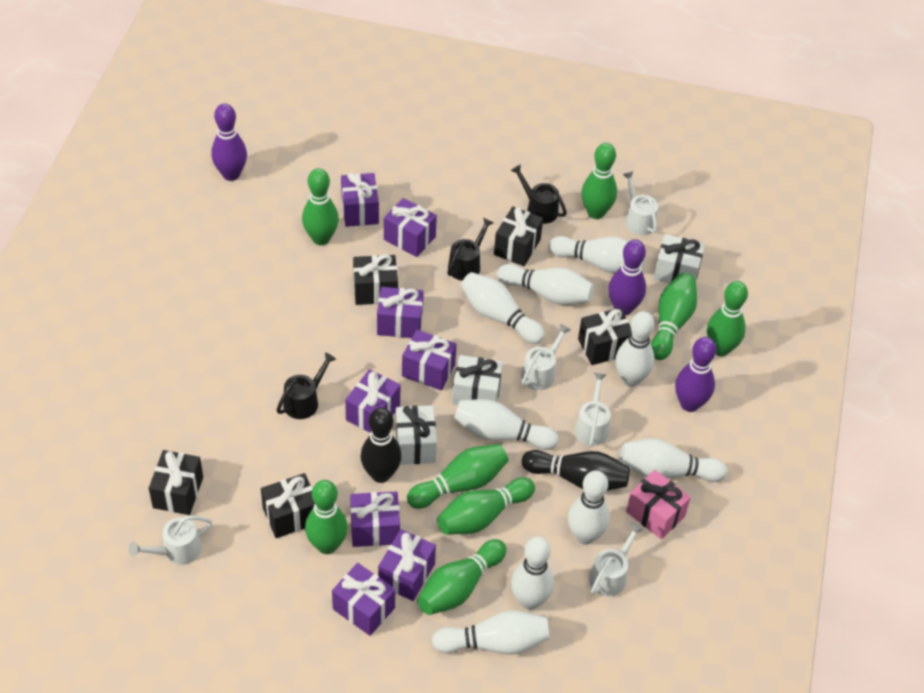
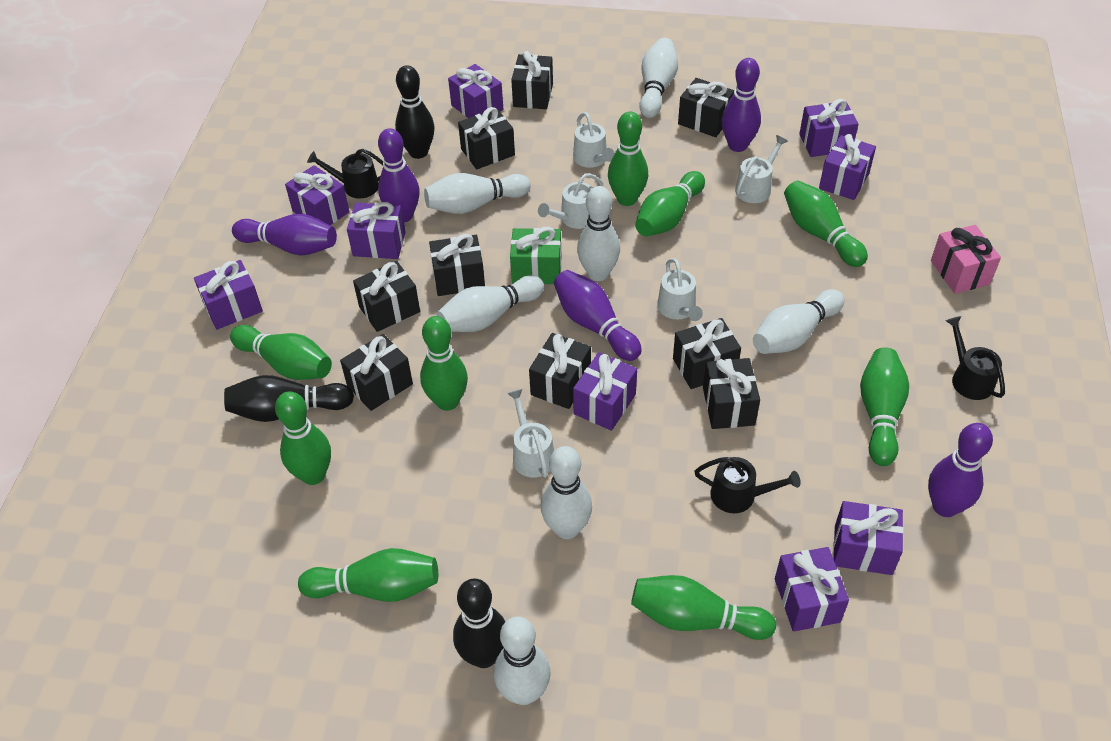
black bowling pin: [360,408,402,483] [522,450,630,491] = 2 -> [224,375,354,422] [395,65,435,159] [453,578,505,668] = 3
black gift: [149,450,203,515] [261,473,315,538] [353,254,398,305] [494,207,543,266] [578,308,632,365] = 5 -> [340,334,413,411] [353,261,420,332] [429,234,485,296] [458,107,515,169] [511,51,553,109] [529,333,591,409] [673,318,741,389] [678,78,734,137] [703,358,760,429] = 9
green bowling pin: [302,168,339,245] [305,480,348,554] [407,444,509,509] [417,539,507,615] [437,477,535,535] [581,143,617,219] [651,272,697,360] [707,281,748,356] = 8 -> [230,325,332,380] [275,391,331,485] [298,548,438,602] [420,316,468,411] [608,111,648,206] [631,575,776,640] [635,171,705,236] [784,180,868,267] [860,348,909,466] = 9
green gift: none = 0 -> [510,227,561,284] = 1
purple bowling pin: [211,103,247,181] [608,240,646,316] [675,337,717,412] = 3 -> [232,214,337,255] [378,128,420,222] [554,270,642,361] [722,58,761,152] [928,423,993,517] = 5
purple gift: [332,563,395,636] [341,173,379,227] [345,369,401,433] [350,491,400,547] [377,287,424,338] [378,529,436,601] [384,198,437,257] [402,330,457,390] = 8 -> [194,260,263,330] [285,165,350,225] [347,202,406,259] [448,64,503,118] [573,352,637,431] [775,547,849,632] [799,99,858,157] [819,134,876,200] [833,501,904,575] = 9
white bowling pin: [432,610,550,655] [454,399,559,450] [461,272,545,344] [497,264,594,305] [511,537,554,610] [549,236,646,273] [568,470,610,545] [615,311,654,387] [620,439,727,482] = 9 -> [424,173,531,214] [437,275,544,332] [493,617,551,705] [541,446,592,539] [577,186,620,281] [639,38,678,118] [753,289,845,354] = 7
white gift: [395,405,437,465] [452,355,503,405] [653,234,705,283] = 3 -> none = 0

